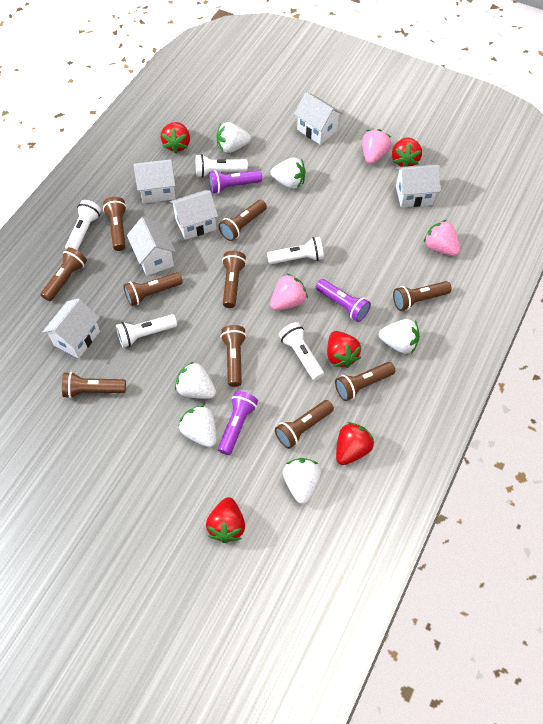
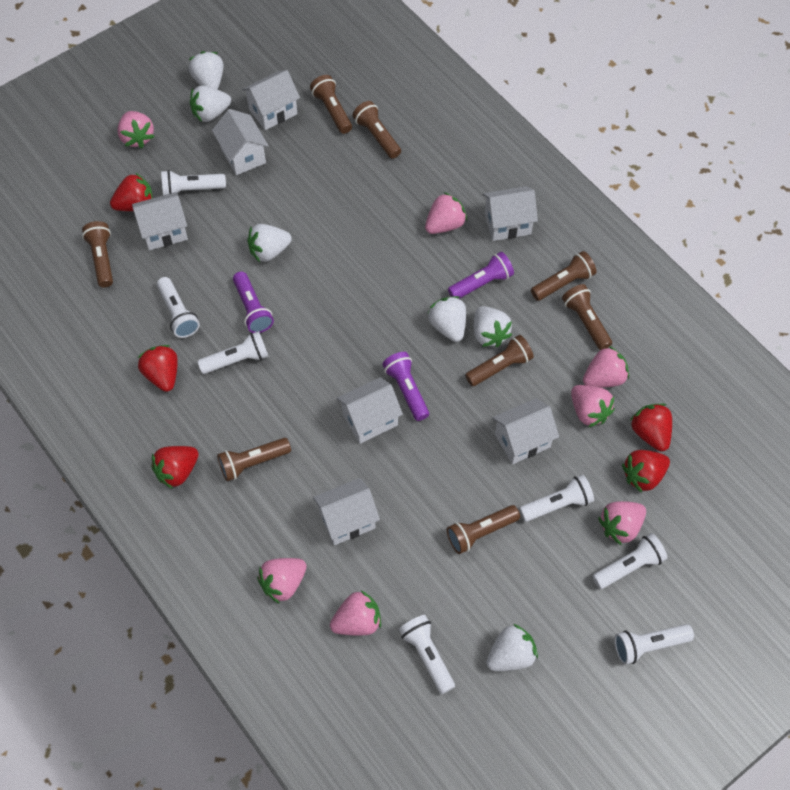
brown flashlight: [41,247,87,301] [62,372,126,399] [103,197,127,251] [123,272,183,306] [219,200,267,241] [221,325,246,387] [222,251,246,308] [275,400,334,449] [335,362,395,401] [393,281,452,311] = 10 -> [82,221,113,287] [217,438,291,481] [310,75,352,134] [353,101,401,159] [447,505,520,554] [465,335,534,386] [531,251,596,301] [562,284,612,350] = 8
pink strawberry: [270,273,308,310] [362,129,391,164] [423,220,460,256] = 3 -> [117,111,155,148] [257,558,307,604] [330,590,381,636] [425,192,467,234] [571,385,615,427] [583,346,629,388] [598,501,646,546] = 7
white flashlight: [65,200,101,251] [116,314,177,348] [196,154,248,178] [267,237,324,264] [279,322,324,380] = 5 -> [157,277,200,338] [161,170,226,195] [197,331,269,374] [399,615,455,694] [519,475,594,522] [592,533,667,589] [614,624,694,665] = 7
white house: [42,298,100,358] [127,217,176,276] [133,159,176,203] [170,190,218,240] [294,92,343,145] [396,164,440,207] = 6 -> [132,192,188,250] [212,109,269,175] [242,70,300,130] [313,478,380,545] [337,377,403,444] [483,186,538,241] [492,398,559,464] = 7

